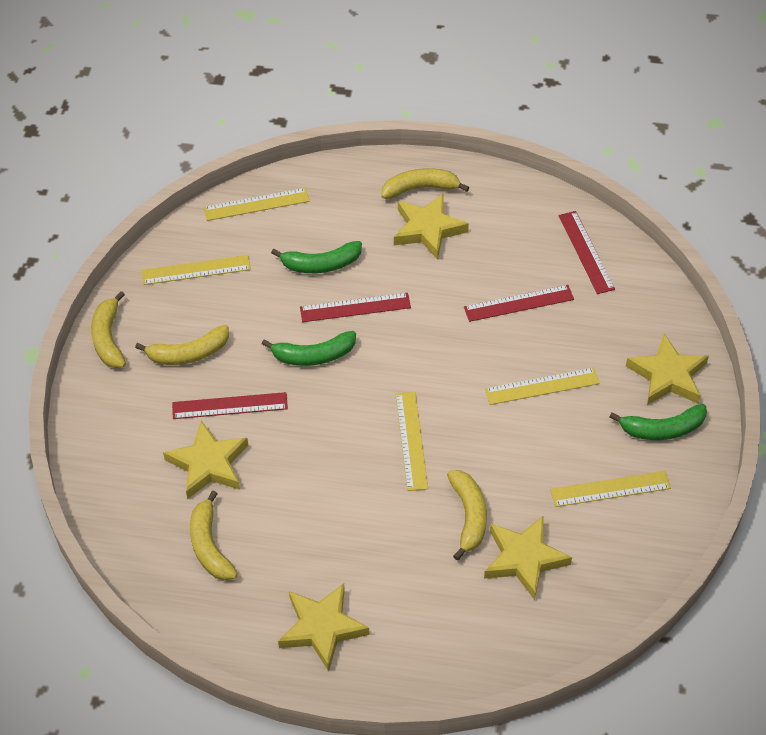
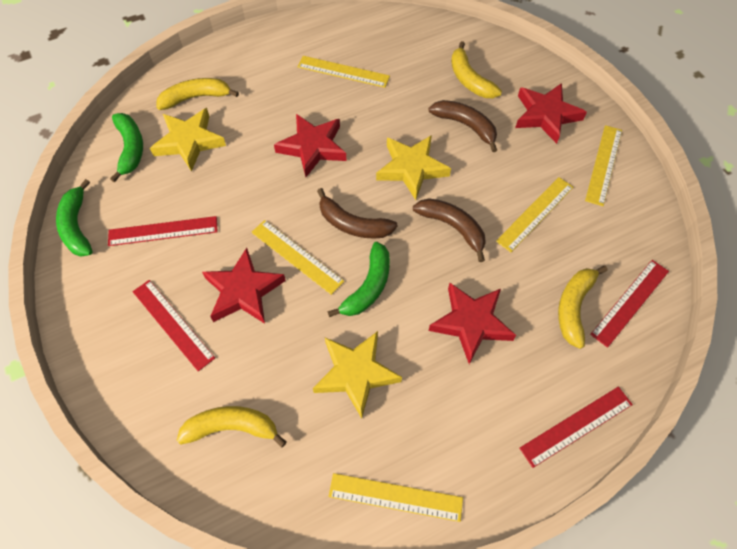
brown banana: none = 0 -> [317,188,398,239] [413,198,486,262] [428,100,497,152] = 3
red star: none = 0 -> [202,248,286,324] [274,114,347,177] [429,283,516,364] [515,83,587,144] = 4
yellow banana: [91,291,126,368] [135,325,229,365] [190,491,238,581] [381,168,469,199] [447,470,487,560] = 5 -> [156,78,239,110] [176,406,286,448] [451,41,502,98] [558,266,608,349] = 4
yellow star: [163,421,248,499] [278,583,369,671] [394,194,469,259] [484,515,572,600] [626,334,709,405] = 5 -> [150,108,226,172] [313,331,402,419] [376,135,451,200] = 3

